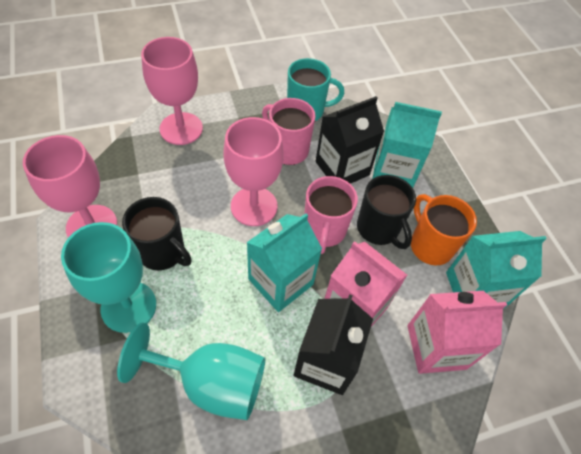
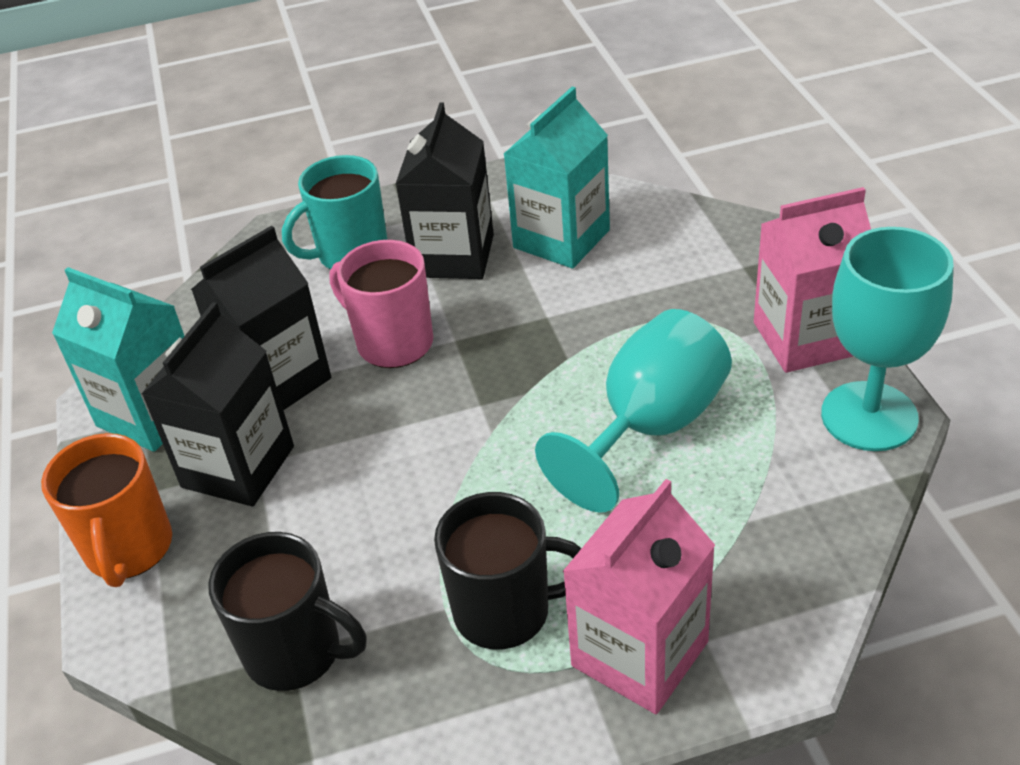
black carton: [294,294,373,395] [316,96,384,184] = 2 -> [142,302,294,506] [191,226,331,410] [396,102,494,279] = 3
pink goblet: [23,135,117,238] [141,37,203,145] [224,117,284,226] = 3 -> none = 0
pink mug: [262,98,315,165] [304,176,358,254] = 2 -> [329,240,433,368] = 1
turquoise carton: [246,213,322,312] [372,102,442,188] [446,231,547,309] = 3 -> [52,267,184,452] [504,87,610,268] = 2

